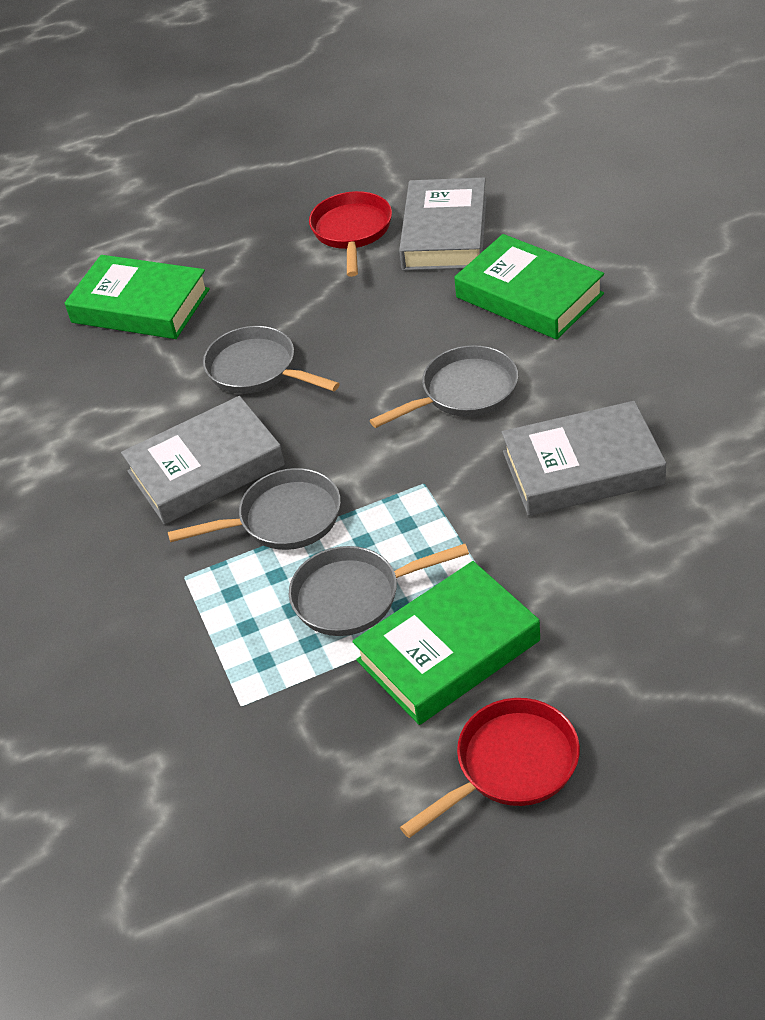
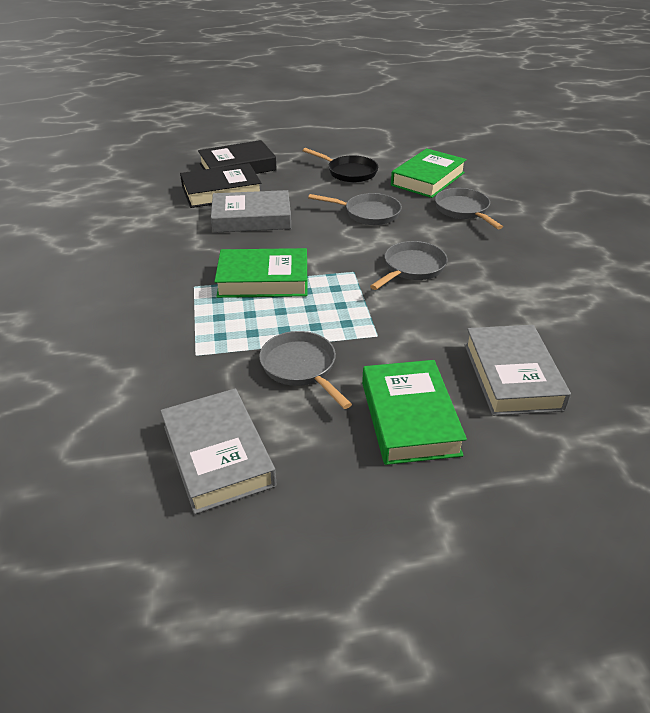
black book: none = 0 -> [180,163,261,208] [198,140,277,174] = 2
black pan: none = 0 -> [303,148,378,183] = 1
red pan: [309,191,392,277] [400,698,580,838] = 2 -> none = 0

